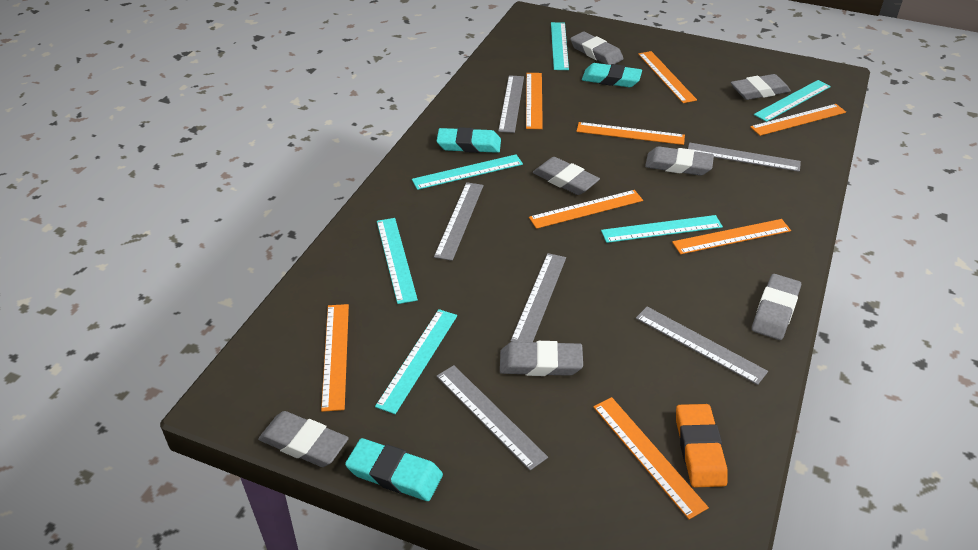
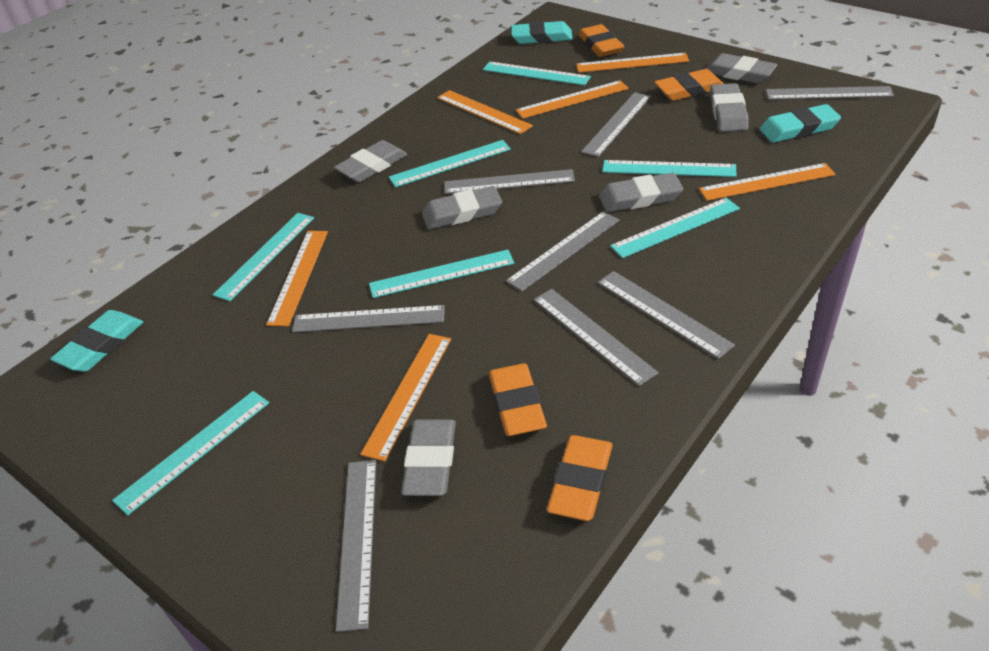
grey eraser: [258,411,349,467] [500,341,583,376] [533,157,600,195] [570,32,624,65] [645,146,714,176] [731,74,791,100] [752,274,801,340] = 7 -> [334,140,407,182] [401,419,456,496] [422,186,502,230] [599,173,683,212] [706,53,778,84] [710,83,749,132] = 6
grey ruler: [434,182,484,261] [436,365,548,470] [498,75,524,133] [510,253,566,342] [636,307,768,385] [688,143,801,172] = 6 -> [292,305,445,332] [336,460,376,632] [444,169,575,194] [506,211,620,291] [534,289,659,386] [581,92,651,157] [598,271,735,359] [766,86,894,100] = 8
orange eraser: [676,404,728,487] = 1 -> [488,363,547,436] [547,435,613,521] [578,24,624,57] [654,69,724,101] = 4
orange ruler: [321,304,349,412] [526,73,543,129] [529,190,643,229] [576,122,685,145] [593,397,709,519] [638,51,697,103] [672,219,791,254] [750,104,846,136] = 8 -> [266,231,328,327] [360,334,451,461] [437,90,533,134] [516,80,629,119] [576,53,689,73] [699,163,836,201] = 6
turquoise ruler: [375,309,457,414] [377,218,418,304] [412,154,523,190] [551,22,569,70] [601,215,723,243] [754,80,831,122] = 6 -> [112,391,269,515] [213,213,314,301] [369,250,515,298] [389,140,511,187] [483,62,591,86] [602,160,736,177] [610,198,740,258] = 7

